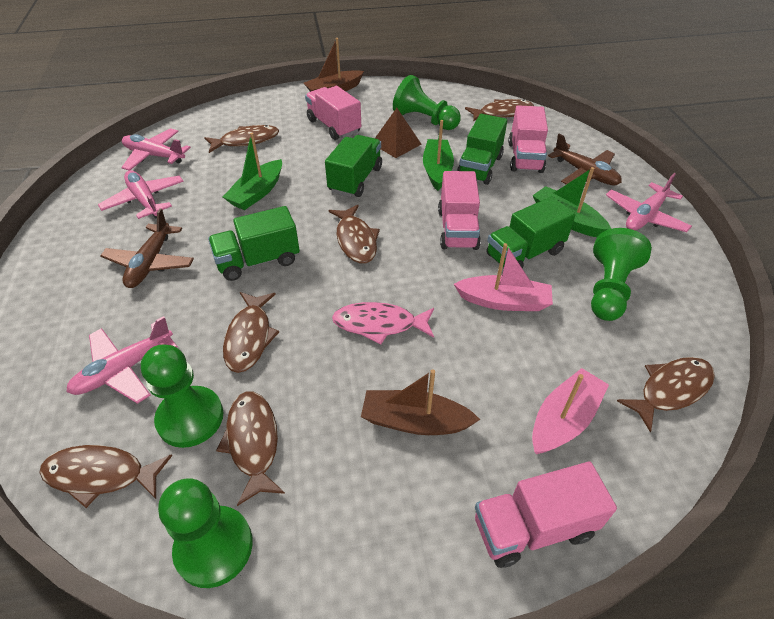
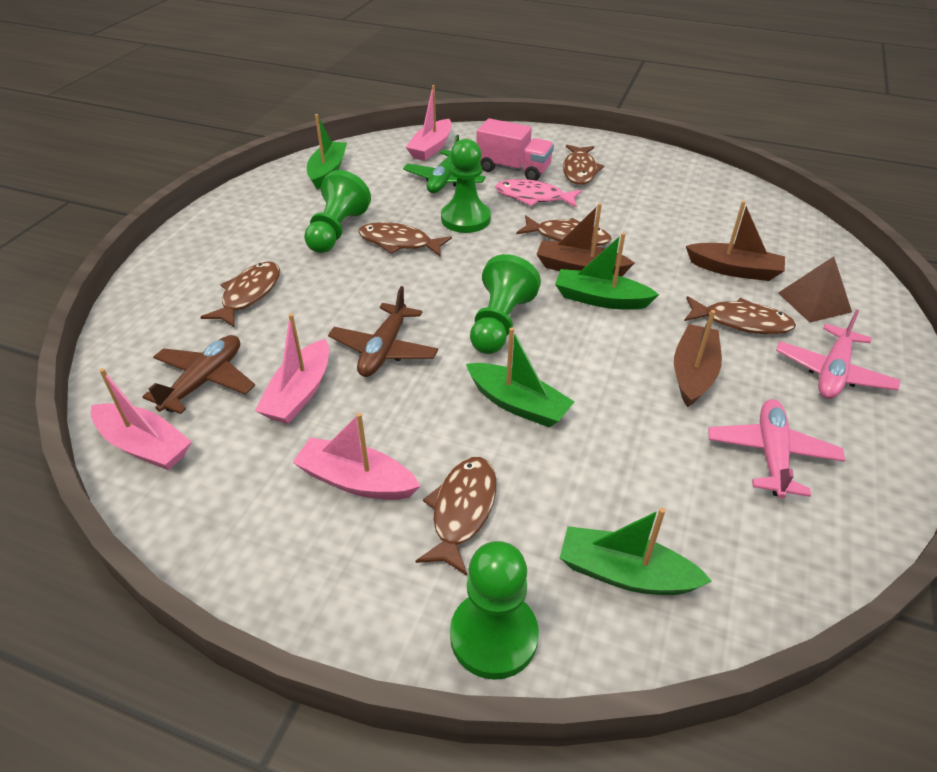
brown boat: [304,38,364,92] [361,369,480,435] = 2 -> [536,203,635,276] [674,310,722,407] [686,201,785,281] = 3
brown fish: [39,445,172,508] [204,125,279,153] [216,391,285,506] [223,292,279,373] [329,205,380,263] [465,99,534,122] [617,357,715,432] = 7 -> [201,262,280,328] [358,222,452,256] [415,457,496,576] [516,215,612,246] [563,145,604,185] [684,296,796,334] = 6
green boat: [223,133,282,210] [423,120,454,191] [533,167,611,237] = 3 -> [307,114,347,189] [466,327,575,427] [555,233,659,310] [560,508,712,595] = 4
green plane: none = 0 -> [403,135,486,193] = 1
green truck: [208,206,300,281] [325,135,382,197] [457,114,507,185] [486,196,576,269] = 4 -> none = 0
pink boat: [454,243,553,311] [532,368,609,454] = 2 -> [91,368,192,470] [255,314,329,424] [293,413,420,500] [406,85,452,161] = 4
pink plane: [66,316,178,404] [98,170,184,219] [121,128,191,171] [606,173,692,232] = 4 -> [708,399,845,499] [776,310,901,399] = 2
pink truck: [305,86,361,140] [438,171,481,250] [475,461,617,568] [508,105,548,173] = 4 -> [476,118,554,181] = 1

